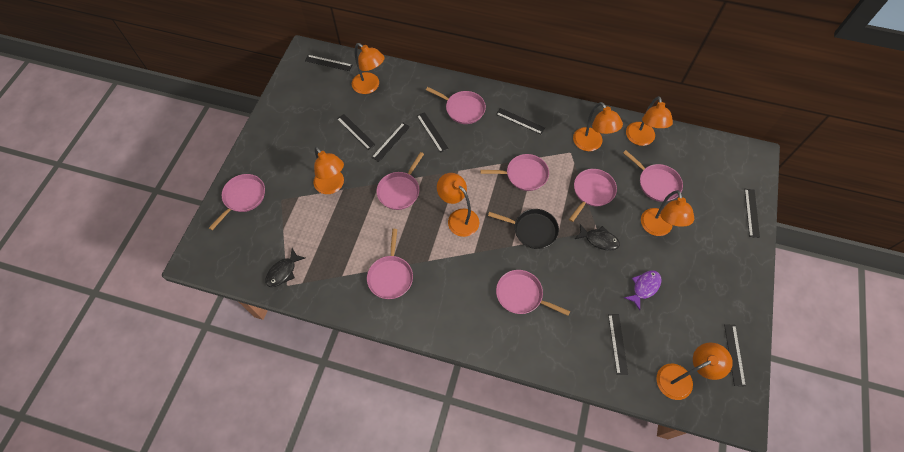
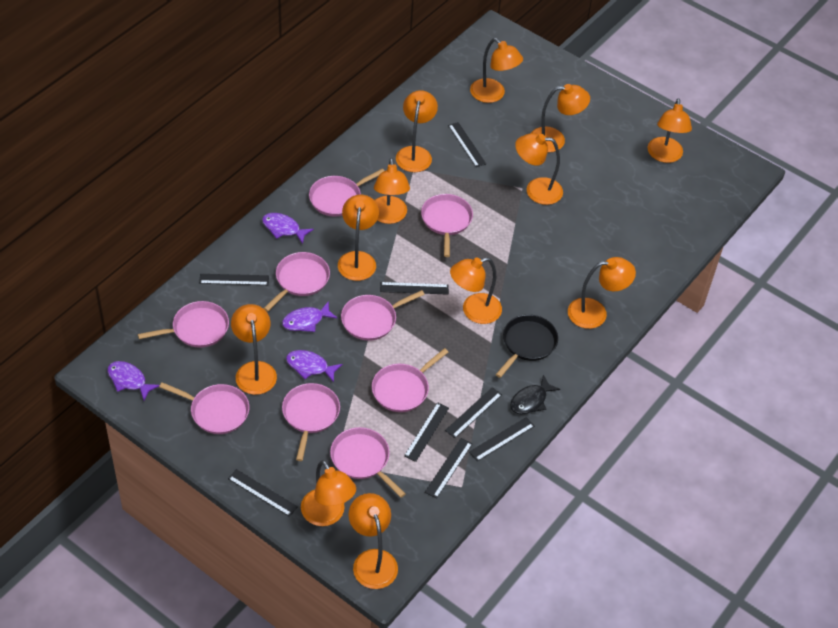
black fish: [265,248,305,287] [575,224,620,251] = 2 -> [510,375,560,415] = 1
orange lamp: [313,147,344,194] [352,43,385,94] [437,173,479,237] [573,102,623,151] [626,96,673,146] [641,190,694,236] [657,343,733,400] = 7 -> [231,304,277,395] [301,460,356,526] [338,195,379,281] [349,493,398,589] [374,158,410,224] [396,90,438,172] [450,257,502,324] [470,38,523,103] [515,133,563,205] [531,84,590,152] [568,257,636,329] [648,98,692,163] = 12
pink pan: [209,174,265,230] [367,229,413,299] [376,152,424,210] [426,87,486,124] [480,154,549,191] [496,270,570,316] [569,169,617,222] [623,150,683,202] = 8 -> [138,301,229,348] [159,382,249,434] [263,252,330,312] [282,383,340,461] [309,168,385,217] [330,427,406,498] [341,290,425,341] [372,348,448,412] [421,194,473,257] = 9
purple fish: [624,270,661,310] = 1 -> [107,361,160,400] [262,213,314,244] [282,301,338,332] [286,350,343,382] = 4

